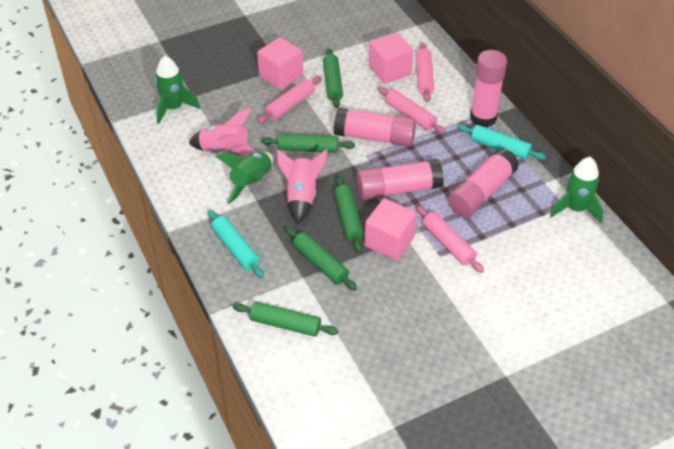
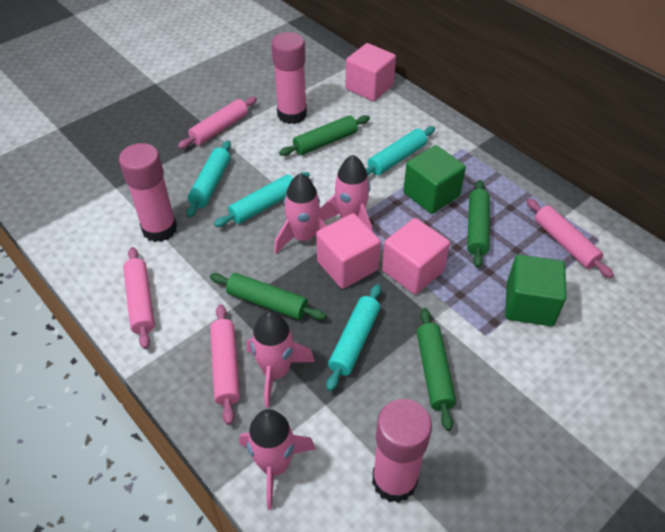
green cube: none = 0 -> [403,145,466,214] [505,255,566,326] = 2
green rocket: [155,56,200,124] [216,151,273,204] [550,157,603,223] = 3 -> none = 0
green rolling pin: [233,302,339,337] [261,133,355,153] [286,227,357,291] [323,49,343,108] [334,176,364,252] = 5 -> [210,273,326,320] [279,115,370,156] [417,308,456,431] [467,180,490,268] = 4
pink glue stick: [334,108,416,147] [356,159,444,200] [448,148,519,217] [470,50,507,127] = 4 -> [119,143,177,242] [271,32,307,124] [372,399,432,503] = 3
pink rocket: [189,108,256,156] [277,149,327,224] = 2 -> [239,409,316,510] [247,311,315,408] [274,173,326,254] [319,155,372,231] = 4
turquoise rolling pin: [208,210,264,278] [458,125,546,160] = 2 -> [186,140,231,218] [214,172,310,227] [326,284,381,391] [365,126,435,176] = 4

